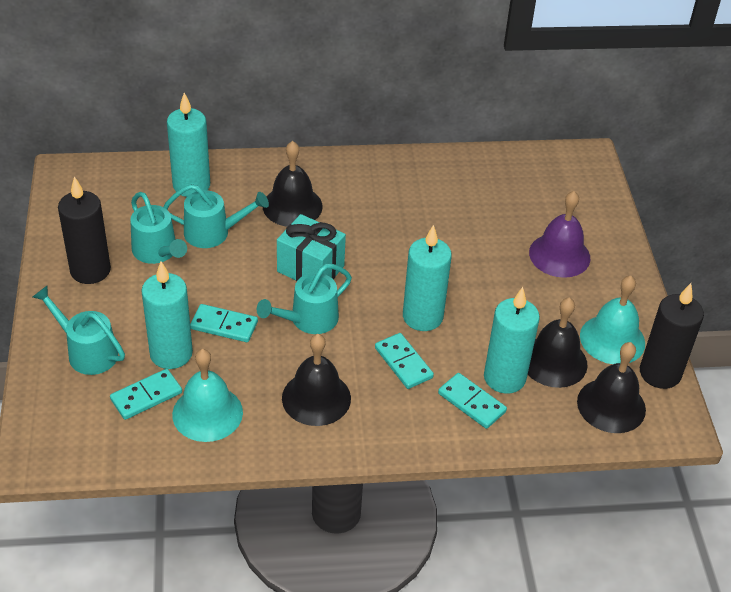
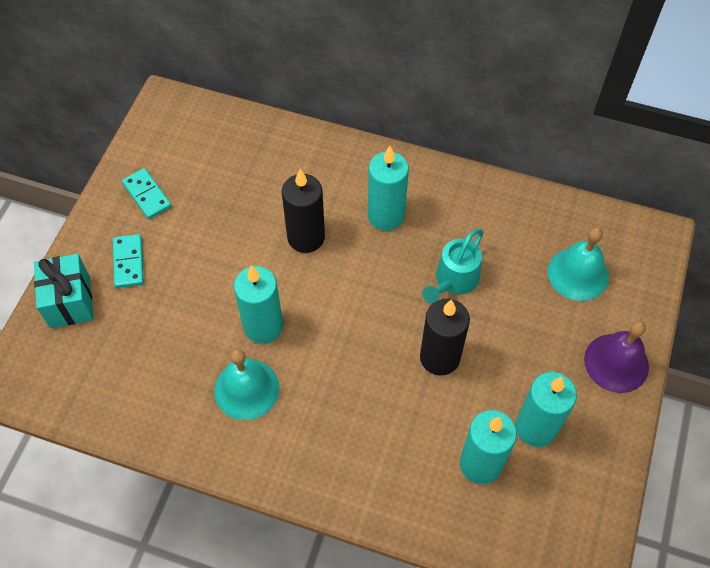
black bell: [263,141,323,227] [282,334,351,426] [528,297,588,388] [577,342,646,433] = 4 -> none = 0
turquoise domino: [110,369,182,420] [190,304,258,342] [375,333,434,389] [438,373,507,429] = 4 -> [113,234,144,288] [122,168,171,219] = 2
turquoise watering can: [33,286,125,375] [130,192,187,264] [163,184,269,248] [257,264,352,334] = 4 -> [422,229,484,304] = 1

